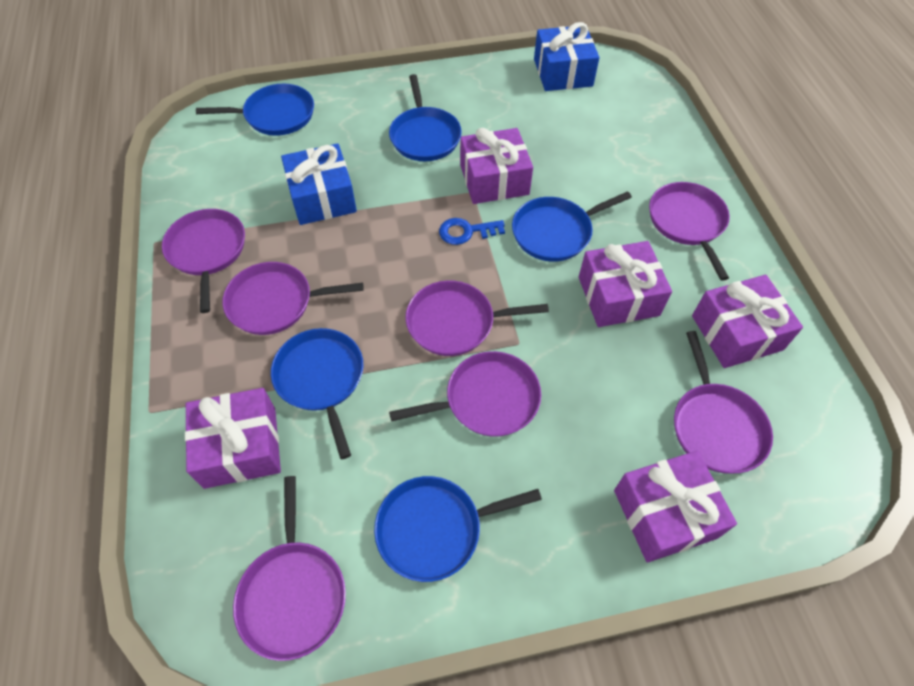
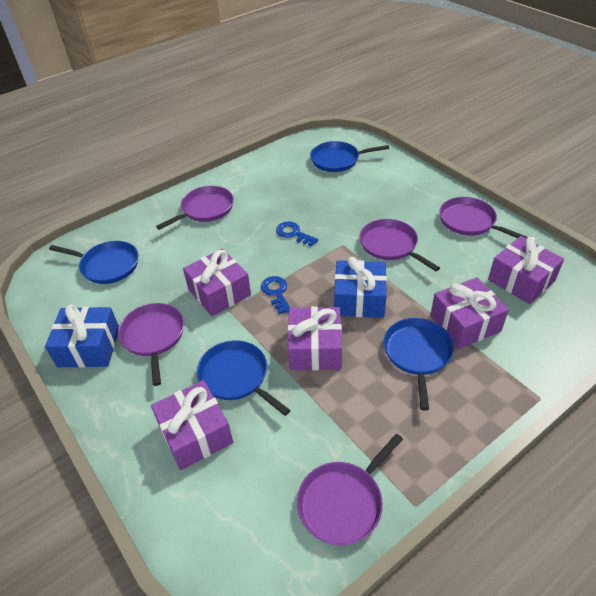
blue key: [439,218,505,245] = 1 -> [261,276,290,314] [276,221,318,246] = 2
blue pan: [196,84,314,136] [271,328,363,459] [374,476,542,582] [389,74,462,161] [512,191,632,262] = 5 -> [49,241,138,284] [197,340,291,416] [310,141,389,172] [384,318,454,410] = 4
purple pan: [162,209,245,313] [222,262,364,335] [233,476,346,661] [389,351,541,437] [405,281,549,356] [649,182,730,281] [674,331,773,474] = 7 -> [118,303,184,386] [156,186,234,230] [297,434,403,545] [359,219,440,271] [439,197,528,239] = 5

